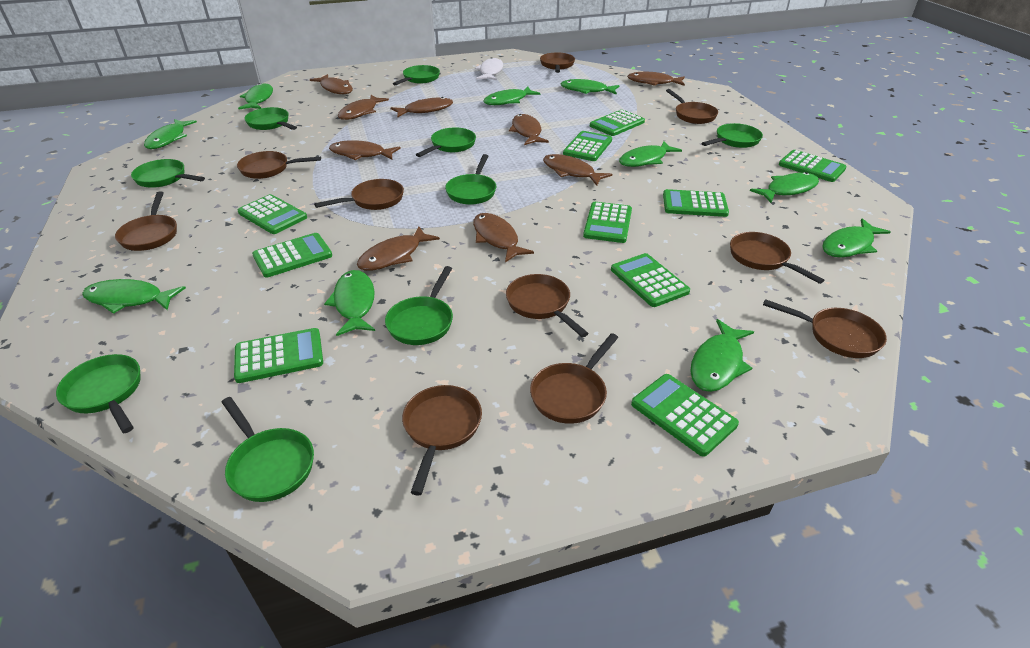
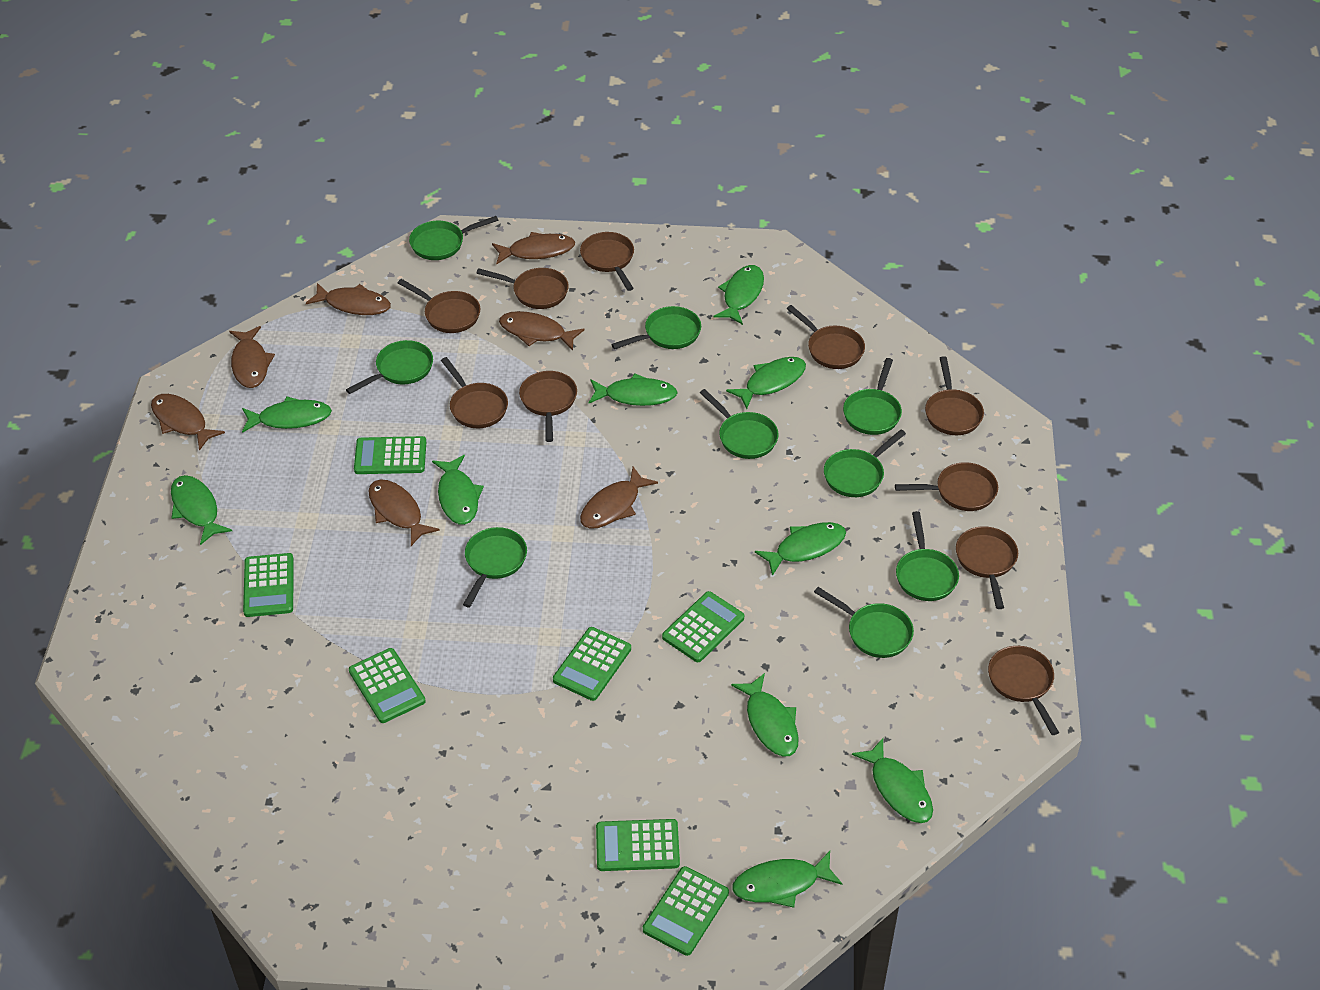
brown fish: [310,74,353,94] [329,140,401,160] [338,95,389,120] [357,226,440,271] [390,97,453,118] [473,213,534,263] [509,114,549,145] [543,154,612,186] [627,72,685,86] = 9 -> [151,394,225,451] [229,326,275,388] [306,283,391,315] [368,479,440,546] [492,232,575,265] [499,311,585,350] [580,467,658,529] = 7
green calculator: [234,328,323,383] [238,194,307,234] [252,233,332,278] [563,131,612,161] [583,202,632,243] [590,110,645,136] [611,253,690,307] [631,374,739,457] [663,189,729,217] [779,150,847,182] = 10 -> [243,553,294,617] [349,648,426,723] [354,436,426,474] [553,627,631,701] [596,819,680,871] [643,866,729,956] [662,591,744,662] = 7
white fish: [475,57,503,80] = 1 -> none = 0

